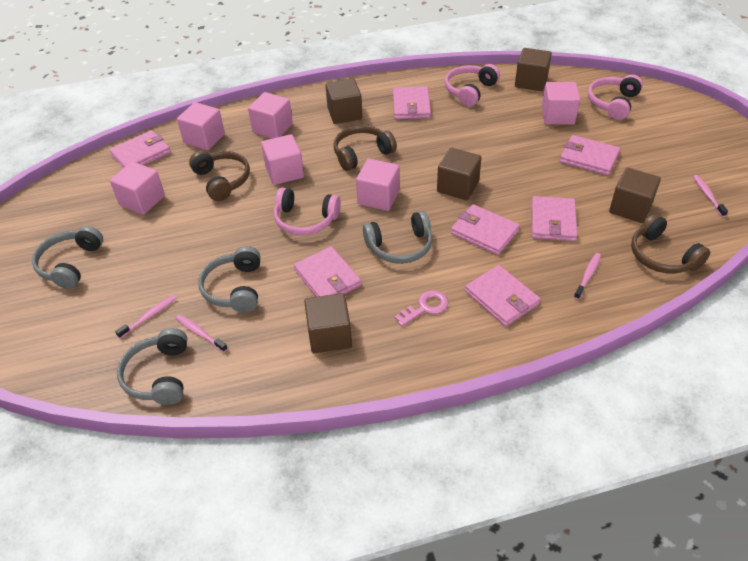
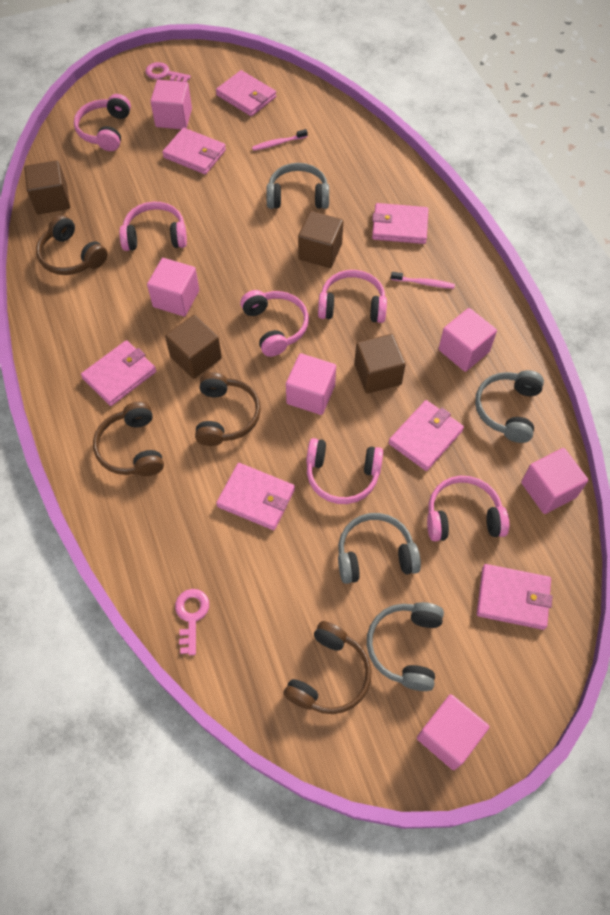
brown cube: [304,293,352,353] [325,79,362,124] [437,148,482,200] [515,48,552,91] [609,167,661,223] = 5 -> [24,160,70,214] [165,315,222,379] [298,211,343,268] [354,334,406,394] = 4
brown headphones: [189,151,250,201] [333,125,397,171] [631,213,710,274] = 3 -> [36,215,108,275] [93,401,164,476] [195,372,261,446] [283,621,372,714] = 4
pink headphones: [274,187,341,236] [445,64,500,107] [588,74,643,120] = 3 -> [74,94,131,151] [119,202,187,251] [240,290,309,357] [306,438,383,504] [318,270,387,323] [427,476,509,541] = 6
pink key: [395,290,448,326] = 1 -> [146,62,191,82] [175,589,209,655] = 2
pink toothbrush: [115,295,177,339] [176,315,228,352] [574,253,601,300] [693,175,728,217] = 4 -> [252,129,308,151] [391,272,455,289] = 2

